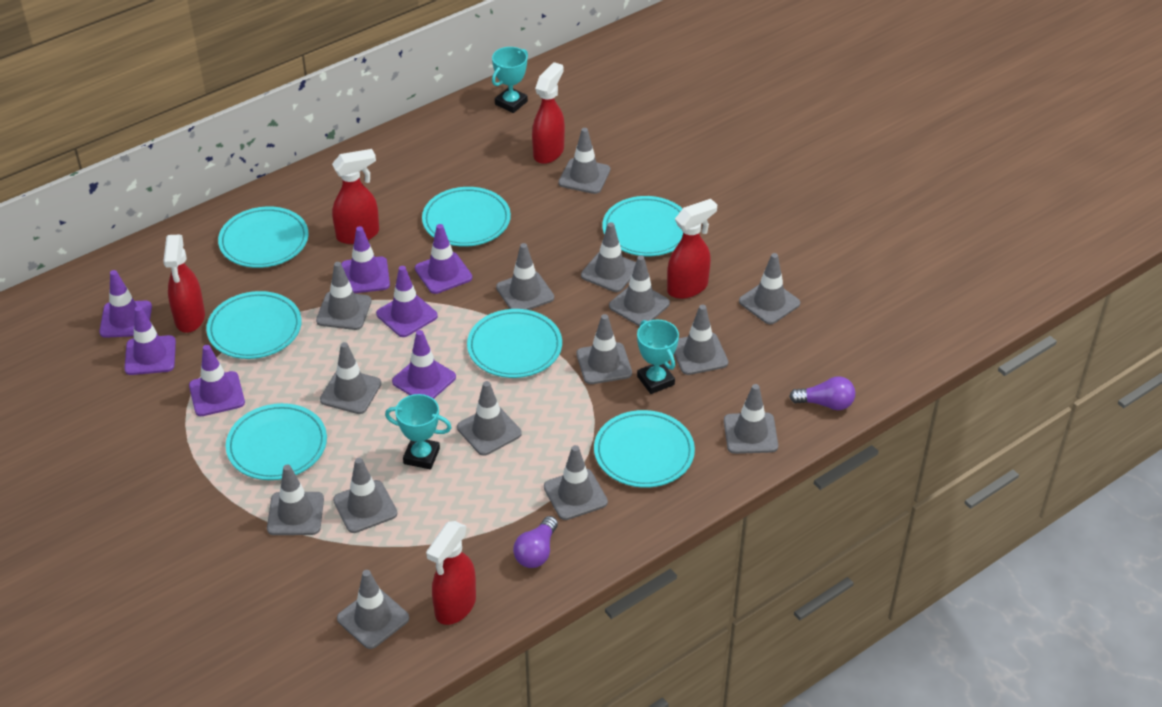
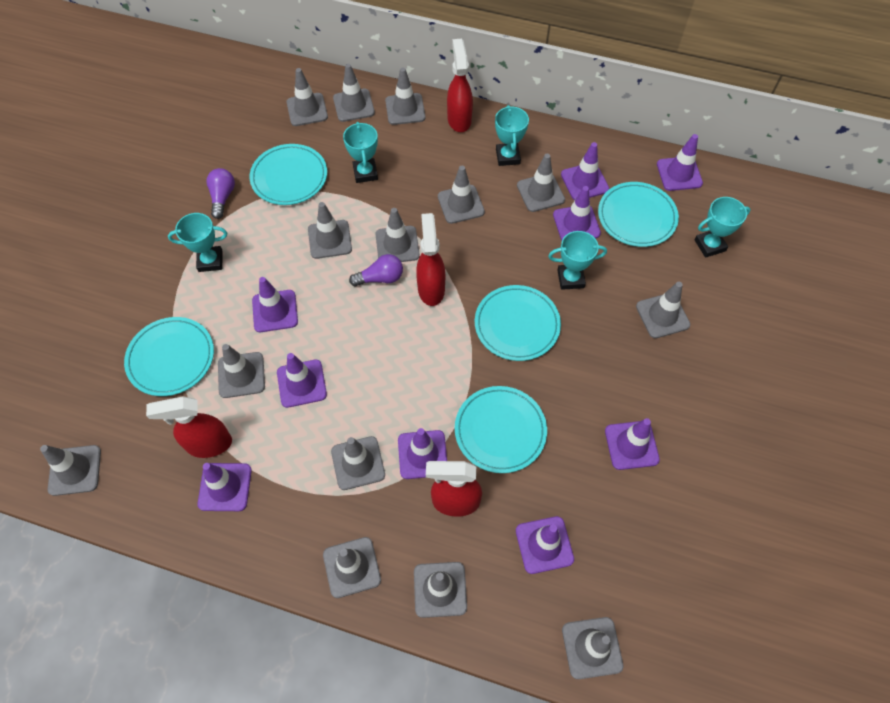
grey traffic cone: [267,465,324,535] [316,262,371,330] [320,342,381,414] [333,458,398,533] [337,570,409,649] [457,381,522,456] [496,243,554,310] [544,445,608,520] [559,128,610,194] [577,314,632,384] [581,222,636,292] [609,255,670,326] [674,305,728,375] [724,384,778,454] [739,253,800,324] = 15 -> [40,445,101,496] [218,344,265,398] [287,68,328,126] [308,202,352,259] [323,537,381,598] [331,436,385,490] [333,64,375,122] [376,208,420,262] [385,68,425,125] [414,562,467,618] [438,166,485,224] [517,154,565,212] [562,617,623,679] [636,282,690,338] = 14
purple traffic cone: [99,270,152,338] [124,306,176,375] [189,345,245,416] [341,226,390,293] [376,266,438,337] [392,330,456,399] [415,224,472,294] = 7 -> [197,463,252,511] [252,277,298,332] [277,353,327,408] [398,428,447,479] [516,516,574,574] [553,186,601,241] [561,142,609,200] [605,418,660,470] [657,134,703,191] = 9
red spray bottle: [163,235,205,333] [332,149,379,244] [426,521,476,625] [532,62,565,164] [667,199,717,299] = 5 -> [146,396,232,458] [416,213,445,306] [426,461,482,517] [447,39,473,132] = 4
turquoise plate: [206,291,302,359] [218,206,309,268] [226,403,327,480] [422,187,511,247] [467,309,562,378] [594,410,695,488] [602,196,683,256] = 7 -> [124,317,214,396] [249,144,327,205] [455,386,547,473] [475,285,561,361] [598,182,679,247] = 5
turquoise trophy: [385,394,452,469] [492,47,528,113] [637,320,679,394] = 3 -> [168,213,227,272] [343,122,378,183] [495,105,529,166] [548,231,607,290] [694,197,751,258] = 5

